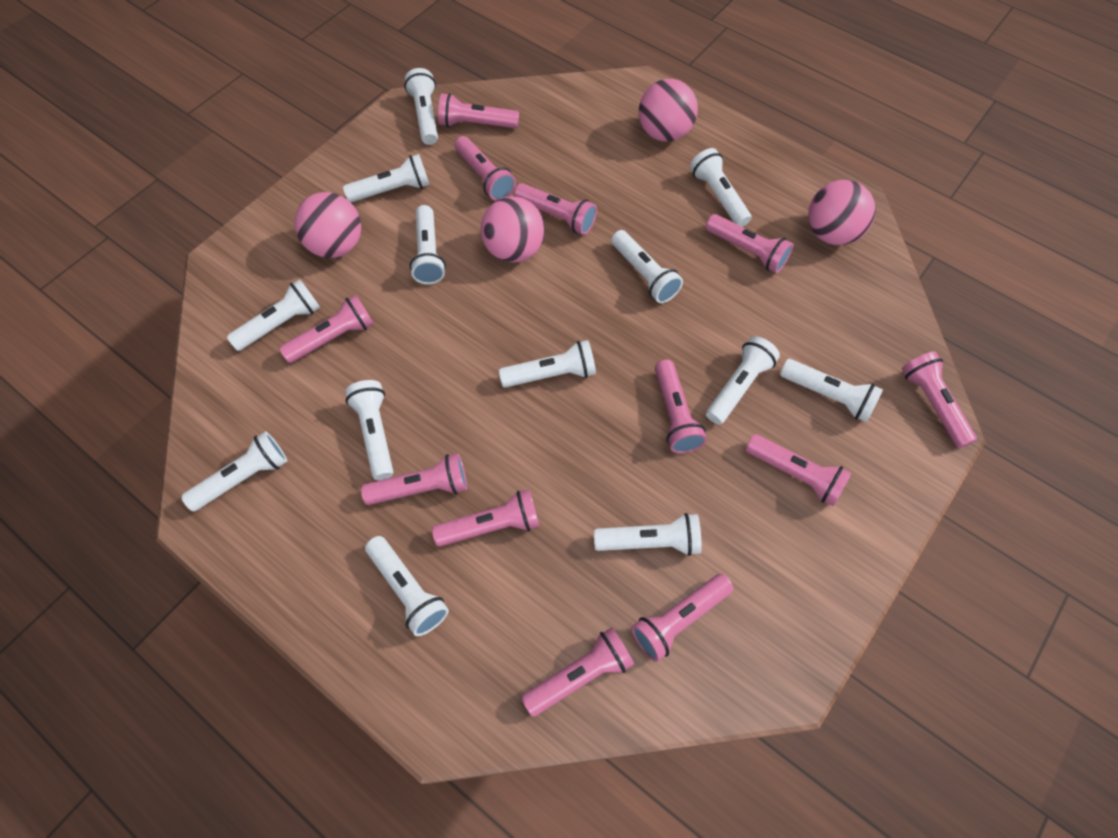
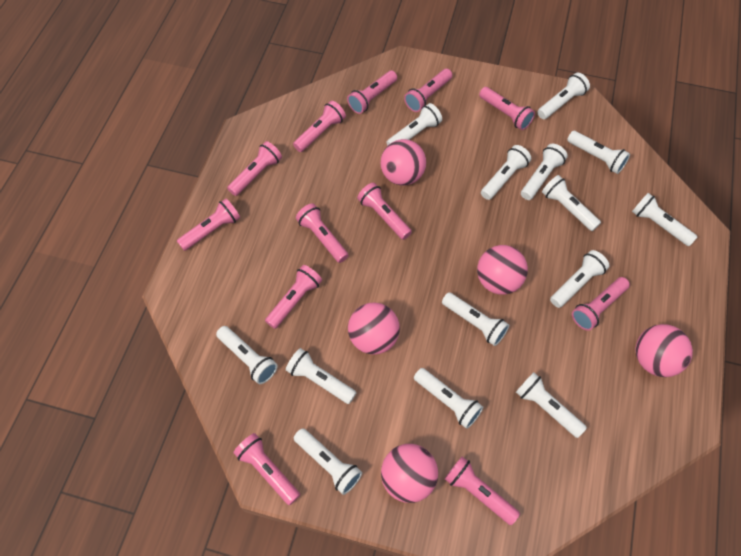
pink ball: [294,192,361,258] [481,196,545,262] [639,79,698,142] [808,180,876,245] = 4 -> [348,302,400,355] [381,139,426,186] [381,444,438,503] [477,245,528,295] [636,324,693,377] = 5
white flashlight: [181,431,287,511] [227,279,320,351] [343,154,430,202] [345,380,393,480] [365,536,449,636] [404,68,438,145] [410,205,446,284] [499,340,596,388] [594,513,702,556] [611,230,683,303] [690,148,752,227] [706,336,780,425] [780,359,883,422] = 13 -> [216,326,278,384] [286,348,357,404] [294,428,362,495] [386,103,442,146] [414,368,483,429] [442,292,509,346] [481,145,531,200] [516,372,587,438] [521,144,568,200] [537,73,590,119] [542,175,601,231] [550,250,609,308] [567,131,630,174] [632,193,697,246] = 14

